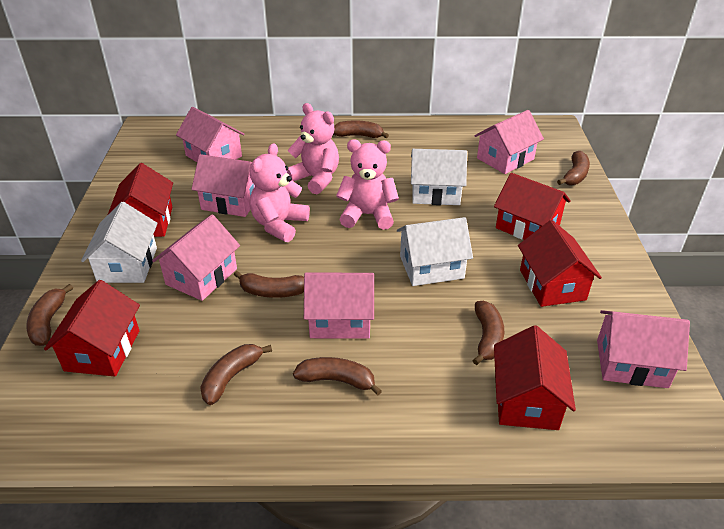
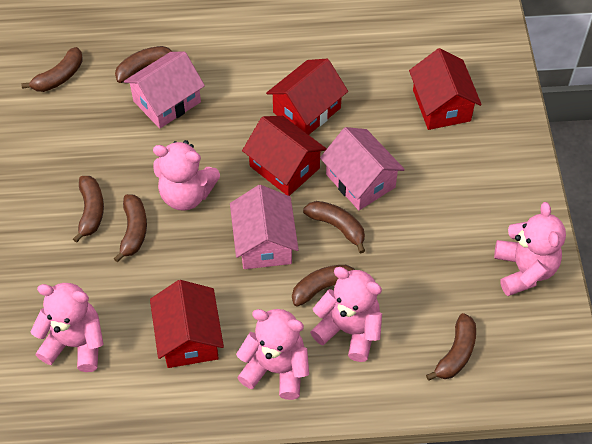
pink house: [152,215,240,301] [176,107,245,162] [191,154,255,217] [304,273,374,339] [474,110,544,174] [597,310,690,388] = 6 -> [124,51,205,129] [230,185,299,269] [320,127,405,210] = 3
pink teddy bear: [250,143,310,242] [287,103,339,194] [336,139,399,230] = 3 -> [30,283,104,372] [153,140,220,211] [236,309,309,400] [310,267,382,362] [494,202,566,296] = 5
red house: [44,280,140,377] [108,163,173,237] [494,173,571,240] [494,325,576,430] [518,220,602,307] = 5 -> [150,280,224,368] [242,116,327,196] [266,59,348,135] [409,48,482,130] = 4
white house: [81,202,158,283] [397,217,473,286] [411,149,467,205] = 3 -> none = 0

